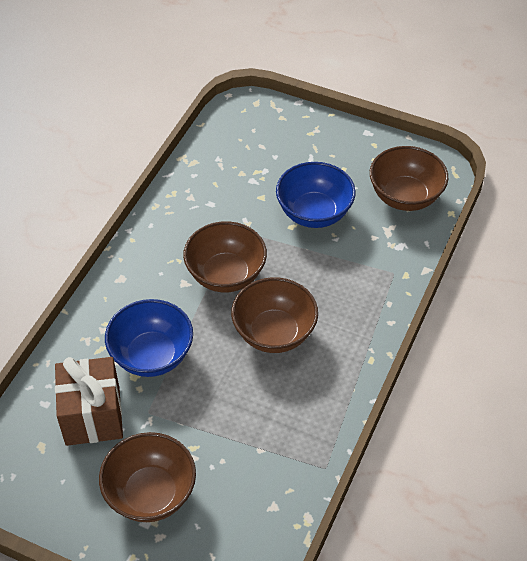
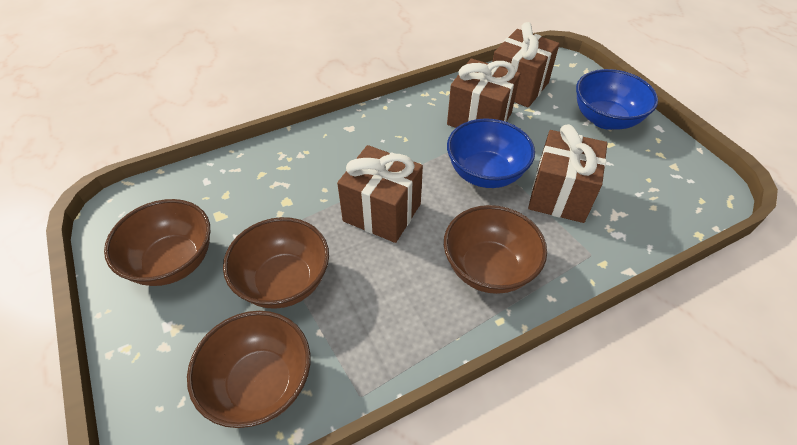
brown gift: [55,357,123,446] = 1 -> [337,145,423,243] [447,59,520,128] [493,22,560,108] [528,124,607,223] = 4

